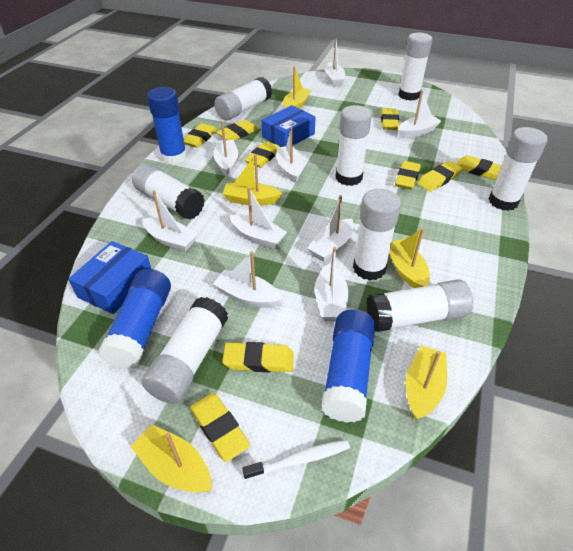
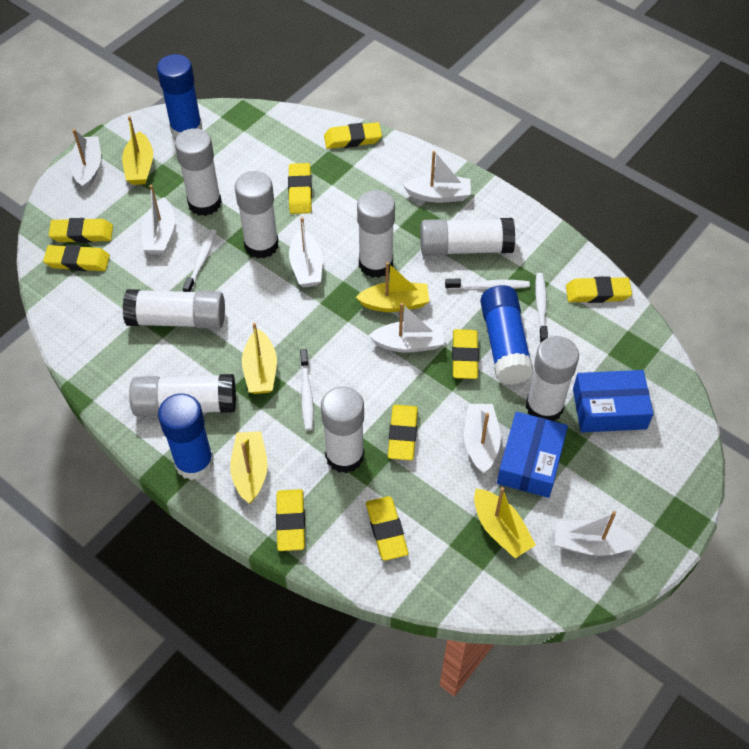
white boat: [142,190,198,252] [213,121,238,176] [213,251,283,308] [230,187,287,249] [277,127,304,183] [307,195,354,262] [315,247,348,321] [325,38,345,87] [398,90,441,138] = 9 -> [70,129,101,190] [142,185,175,254] [289,217,322,287] [369,303,444,353] [403,151,471,203] [464,404,501,474] [555,511,639,556] = 7
white toothbrush: [242,440,350,480] = 1 -> [183,229,217,292] [300,349,314,431] [445,279,530,290] [535,273,548,343] = 4

